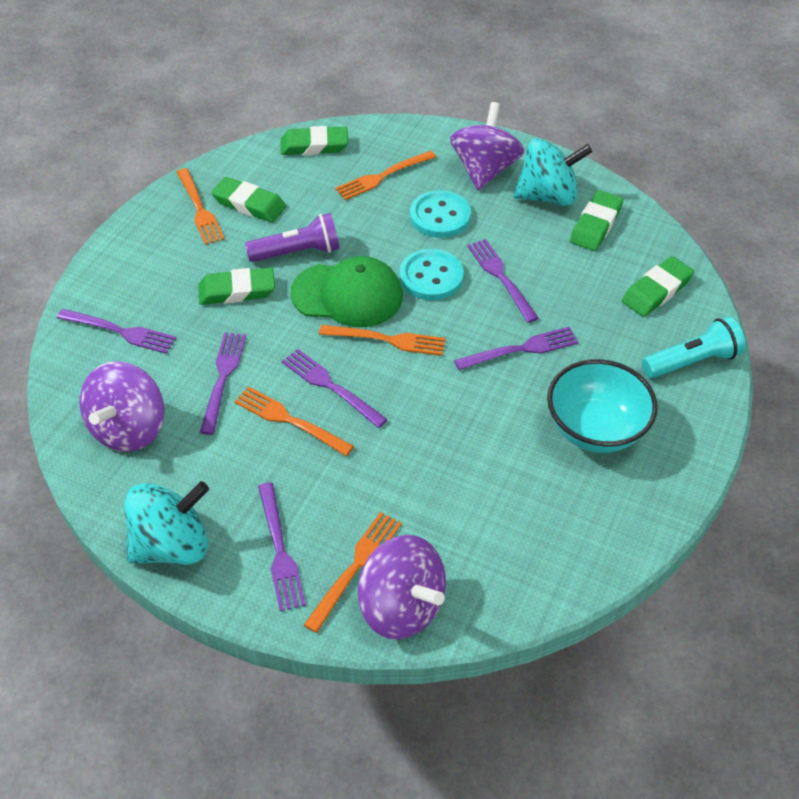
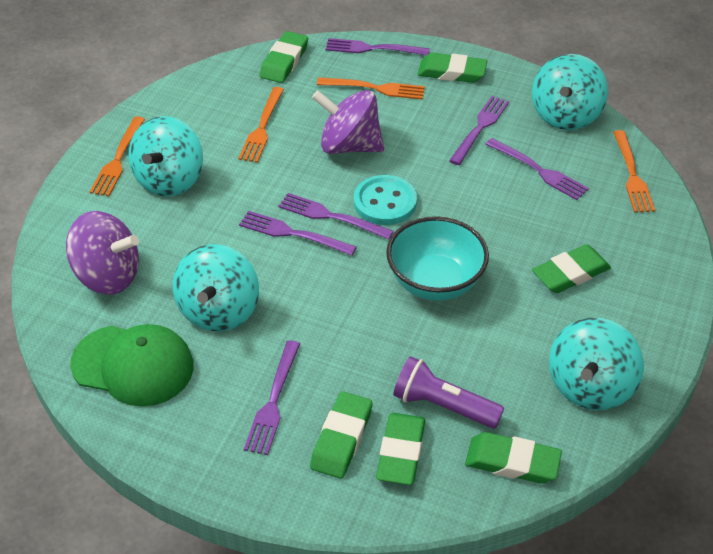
green eraser: [198,268,275,305] [211,177,286,223] [281,126,348,155] [570,190,623,251] [622,256,694,317] = 5 -> [260,31,308,83] [310,391,372,479] [376,413,425,485] [418,53,487,83] [465,432,562,484] [532,244,611,293] = 6
orange fork: [177,168,225,245] [234,386,354,456] [304,512,402,633] [319,325,446,356] [335,151,436,200] = 5 -> [90,116,145,196] [238,87,284,163] [317,77,425,99] [613,130,655,213] = 4
purple spinning top: [80,361,164,452] [358,535,446,639] [450,102,524,190] = 3 -> [66,211,139,295] [312,90,384,154] = 2
turquoise button: [399,249,464,300] [410,190,471,238] = 2 -> [354,175,417,225] = 1
turquoise flashlight: [642,316,746,378] = 1 -> none = 0
turquoise spinning top: [124,481,209,565] [513,138,593,206] = 2 -> [128,116,203,196] [173,244,259,331] [532,54,608,130] [549,318,644,410] = 4

